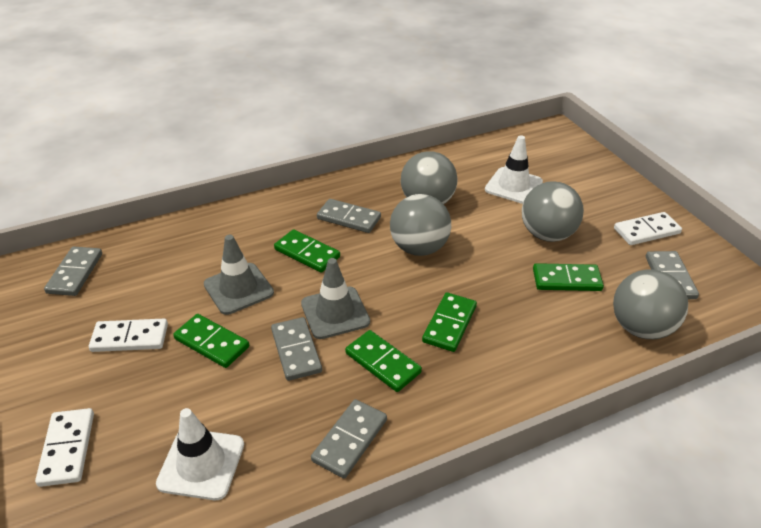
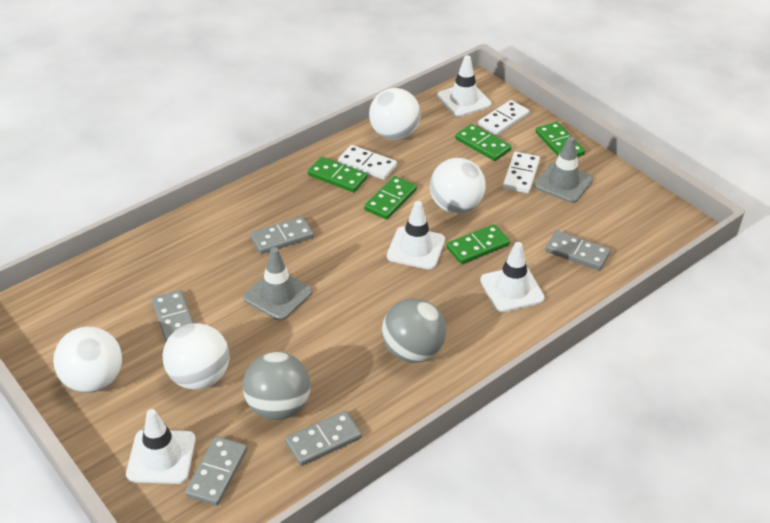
grey ball: [390,194,451,256] [401,151,458,204] [522,181,584,242] [613,269,688,339] = 4 -> [243,352,311,420] [382,298,446,363] = 2
white ball: none = 0 -> [53,327,122,393] [163,323,230,390] [369,88,421,140] [430,158,486,214] = 4
white traffic cone: [156,408,244,500] [485,135,543,204] = 2 -> [126,409,196,484] [387,201,445,269] [437,55,491,117] [480,242,545,312] = 4

